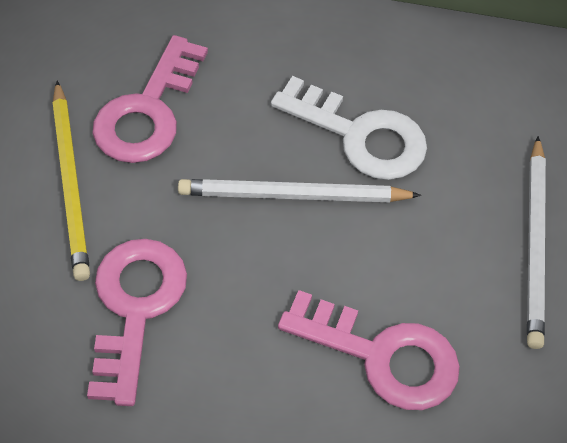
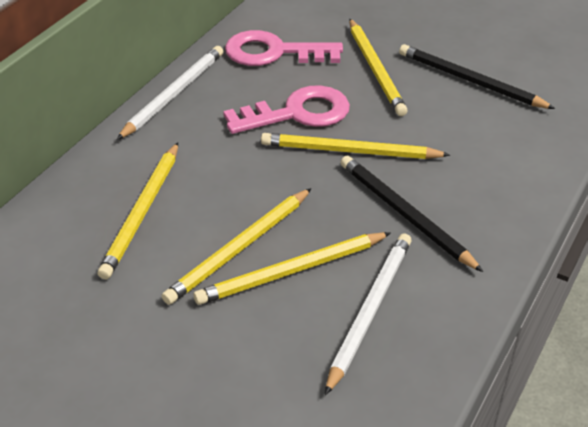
black pencil: none = 0 -> [340,156,483,272] [399,44,555,109] = 2
pink key: [87,239,187,406] [92,35,208,163] [278,290,460,410] = 3 -> [223,85,350,134] [225,30,343,66] = 2
white key: [271,76,427,180] = 1 -> none = 0
yellow pencil: [52,81,90,281] = 1 -> [98,143,178,279] [162,188,312,305] [194,232,391,305] [261,133,450,159] [349,19,408,116] = 5

